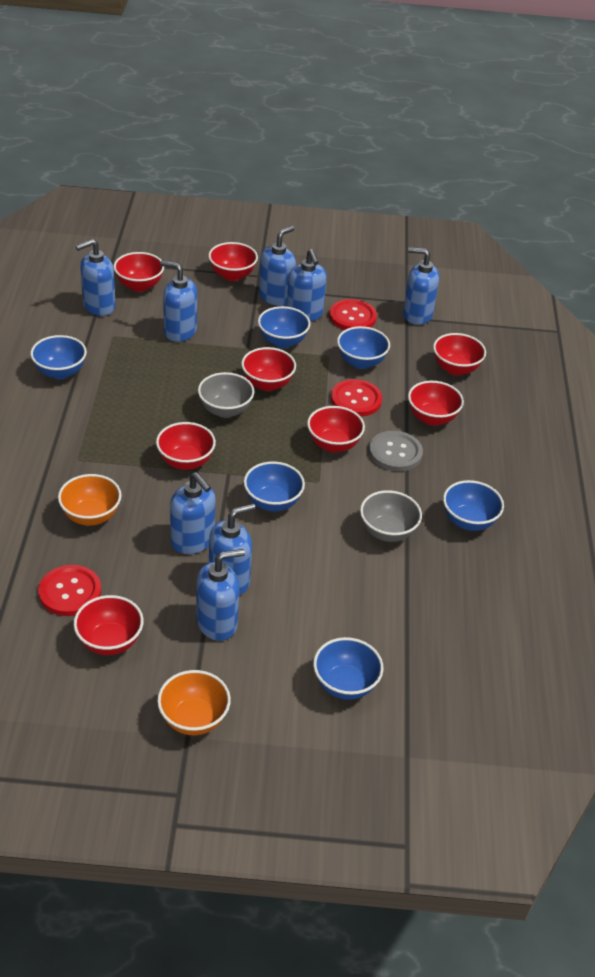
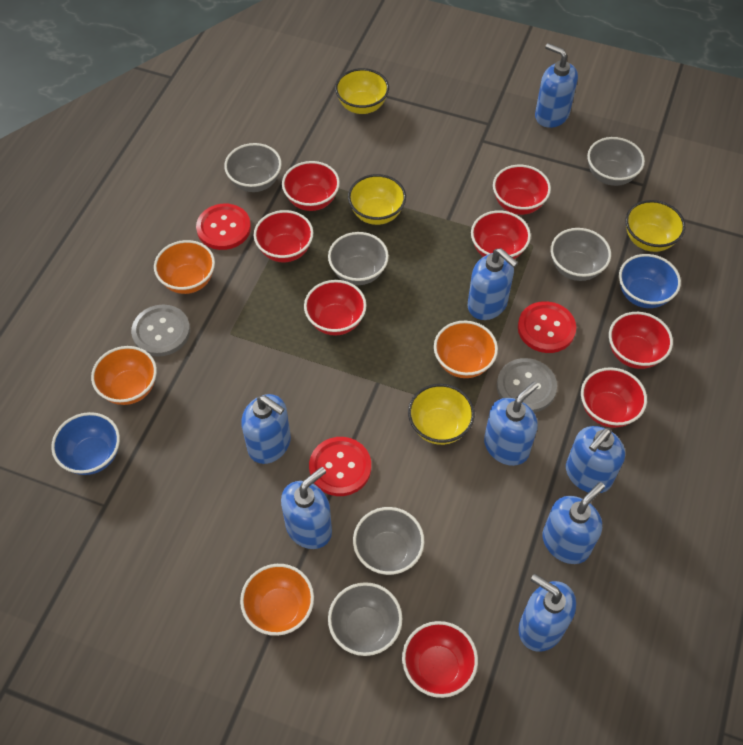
blue bowl: [30,335,87,379] [244,461,305,512] [258,306,311,348] [313,637,383,700] [337,326,390,369] [443,480,504,531] = 6 -> [51,412,120,475] [619,254,681,308] = 2
grey bowl: [198,372,255,418] [360,490,422,542] = 2 -> [224,143,282,192] [328,232,389,285] [328,582,402,656] [353,507,424,575] [551,228,611,281] [587,137,645,186] = 6
grey button: [369,431,423,471] = 1 -> [131,304,190,357] [497,358,557,413] = 2
orange bowl: [58,474,122,526] [157,670,231,735] = 2 -> [91,346,157,405] [154,240,215,294] [240,564,314,636] [434,321,498,378] = 4
yellow bowl: none = 0 -> [335,68,389,114] [348,174,406,225] [408,384,475,445] [625,200,686,252] = 4

